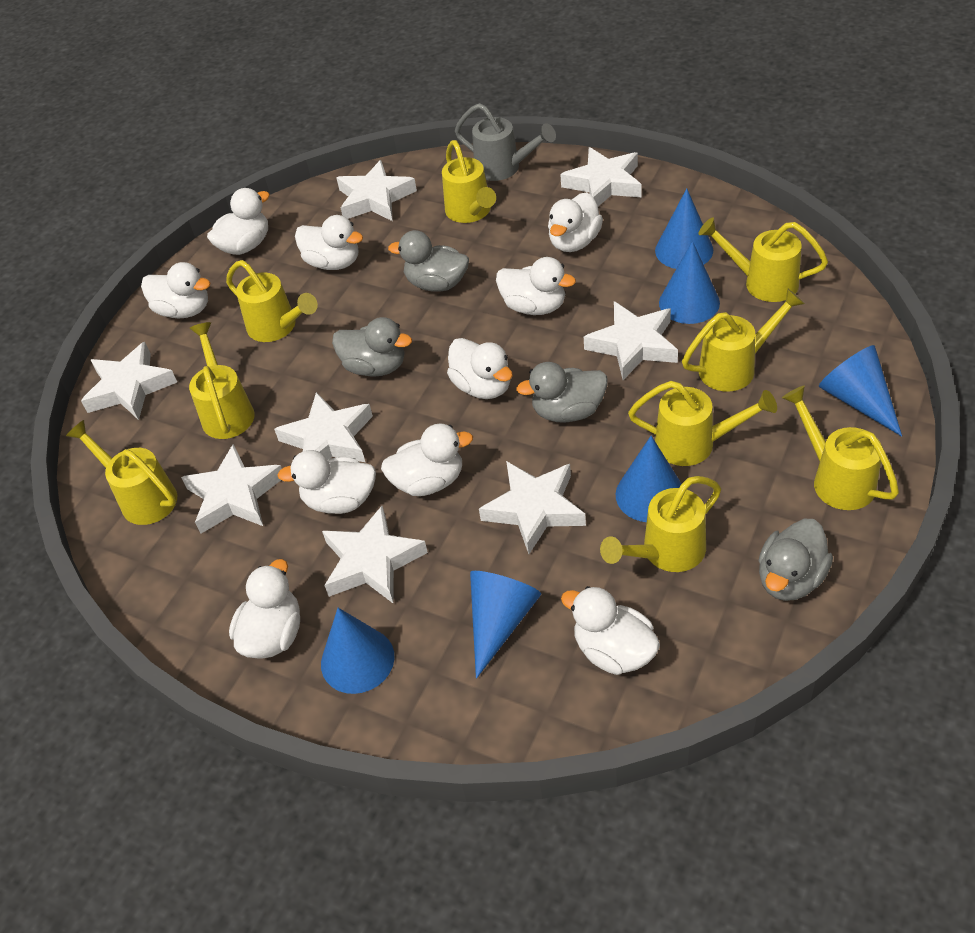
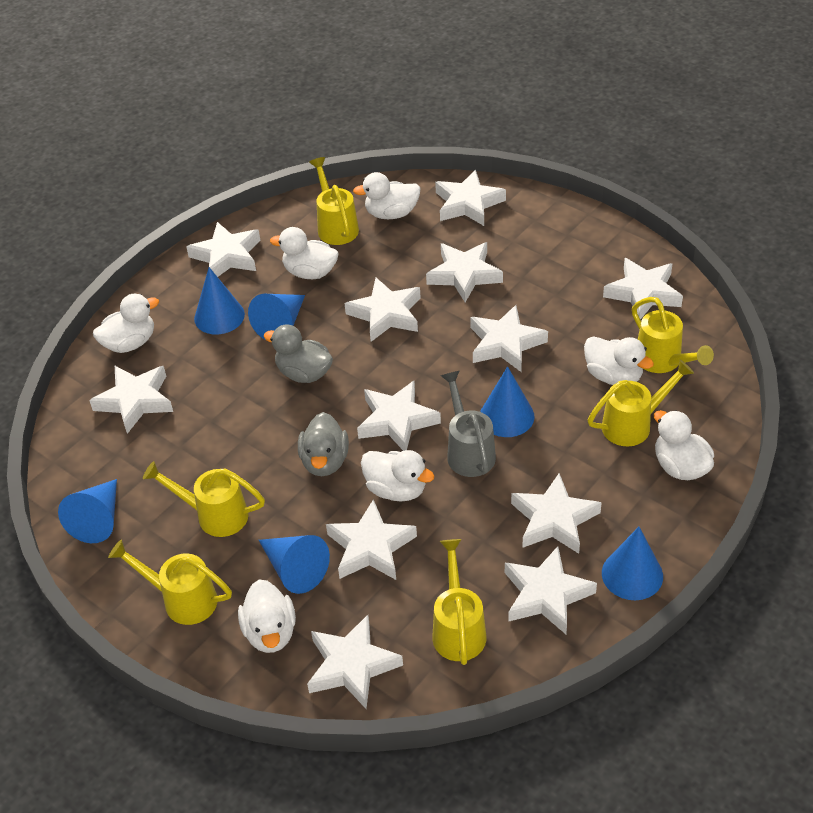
grey duck: [332,317,412,377] [388,230,469,292] [516,362,608,423] [758,519,833,601] = 4 -> [263,325,333,383] [298,412,349,476] = 2
white duck: [141,262,210,318] [207,188,270,255] [229,559,300,659] [277,450,376,514] [295,215,363,270] [381,423,473,496] [447,338,513,399] [496,257,576,315] [548,192,603,252] [561,586,660,675] = 10 -> [93,294,159,353] [238,579,296,653] [270,227,338,279] [353,172,420,219] [361,450,434,502] [584,336,654,385] [654,410,714,480] = 7
white star: [81,342,177,420] [181,444,282,534] [274,392,373,462] [322,506,428,604] [336,160,417,221] [479,461,586,554] [560,147,642,206] [584,301,678,380] = 8 -> [89,366,173,434] [186,222,260,277] [307,615,403,709] [326,499,417,580] [345,278,421,342] [357,381,441,451] [426,242,503,302] [435,170,506,226] [470,305,548,372] [505,546,597,634] [511,473,602,554] [603,258,683,320] = 12
yellow watering can: [66,420,177,525] [189,322,255,439] [226,260,318,342] [442,140,496,223] [600,476,721,572] [628,381,777,466] [682,288,805,392] [698,217,828,302] [782,386,899,510] = 9 -> [108,540,232,625] [143,461,265,537] [309,157,359,245] [432,539,486,665] [588,359,694,446] [632,297,714,373] = 6

